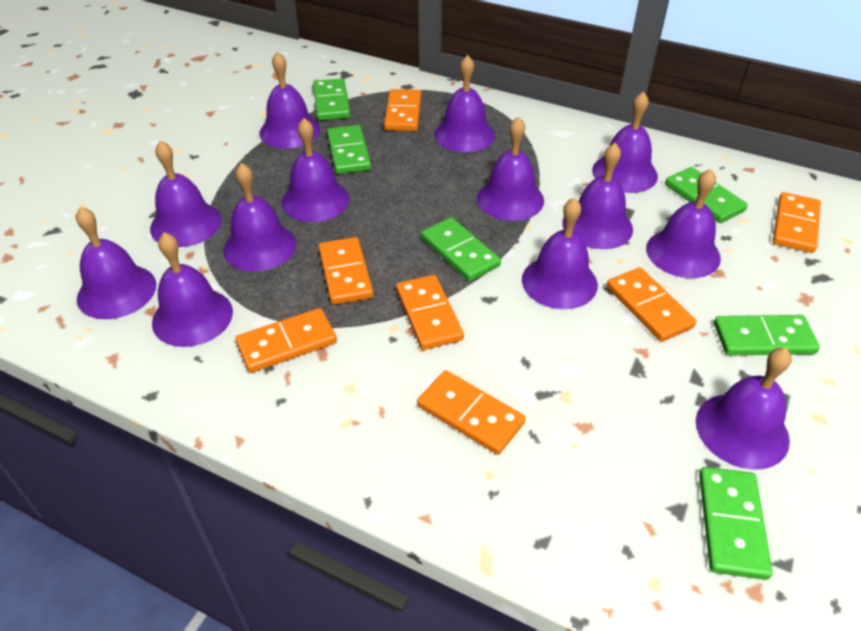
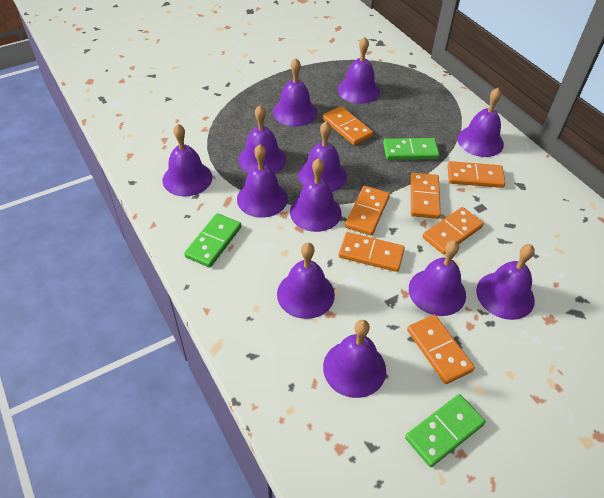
green domino: [313,78,350,121] [327,125,371,174] [421,217,501,281] [665,167,748,223] [699,467,773,580] [714,315,820,356] = 6 -> [184,213,241,268] [383,138,440,160] [405,394,485,467] = 3
purple bell: [76,207,156,319] [150,141,222,247] [152,232,233,347] [223,163,296,271] [259,52,320,149] [282,118,349,222] [434,55,495,152] [477,116,544,221] [522,197,598,309] [562,143,633,249] [592,91,658,193] [646,169,721,278] [696,347,792,470] = 13 -> [163,124,212,197] [237,145,288,218] [238,105,286,174] [273,58,317,127] [277,243,335,319] [290,158,341,232] [298,121,347,192] [323,320,386,398] [338,37,380,104] [409,240,466,316] [457,88,504,157] [476,244,535,320] = 12

